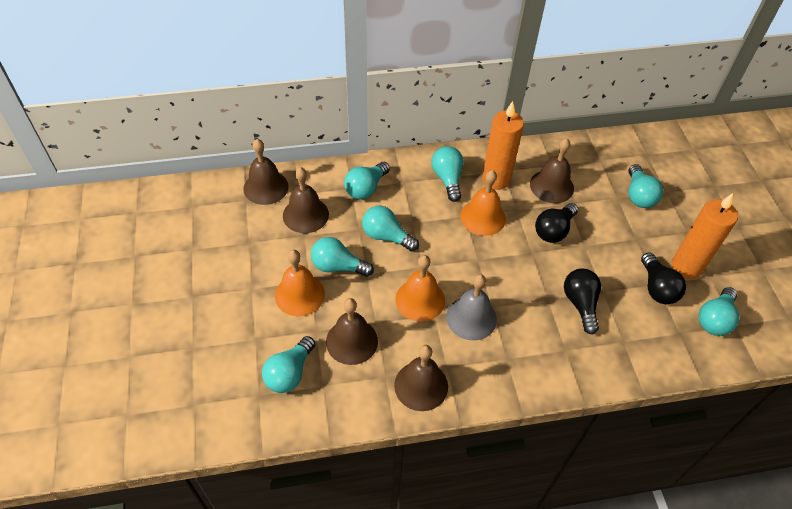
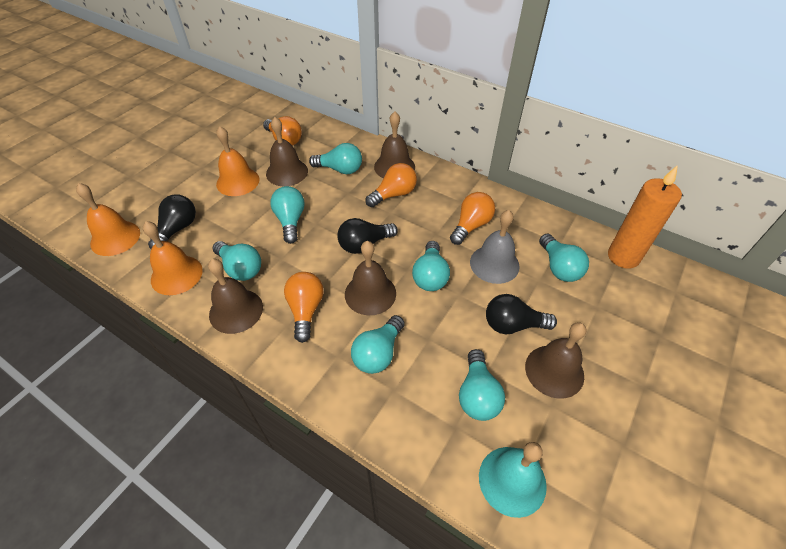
orange candle: [482,101,524,190] [672,193,738,279] = 2 -> [608,165,682,269] = 1
orange light bulb: none = 0 -> [263,116,302,146] [284,272,323,343] [365,163,417,207] [450,192,495,245] = 4
turquoise bell: none = 0 -> [479,442,547,518] = 1

